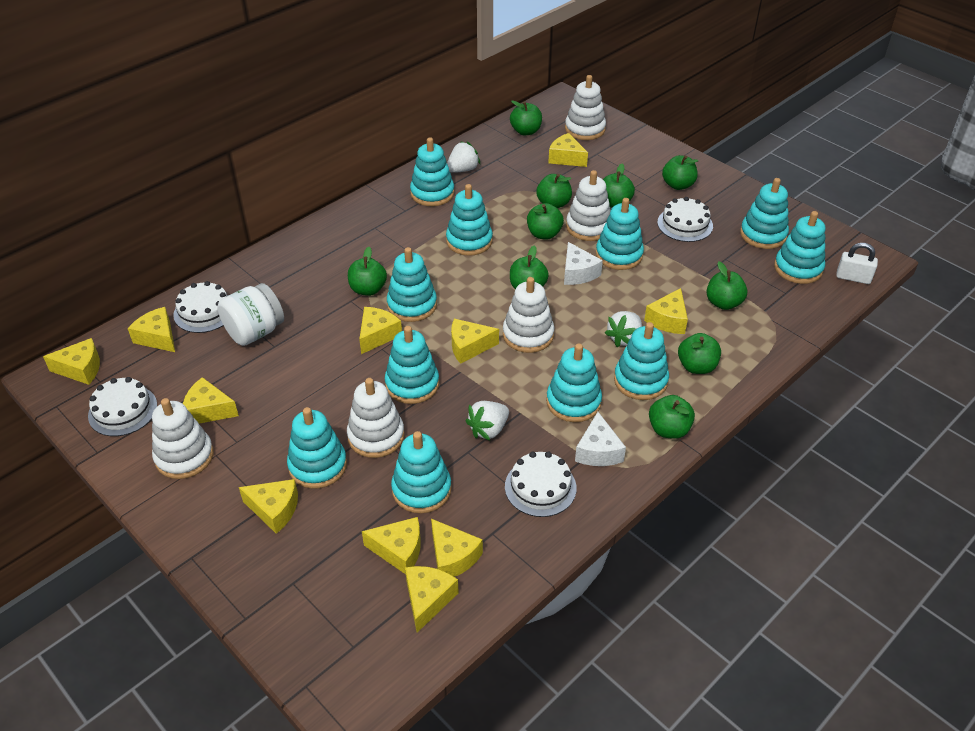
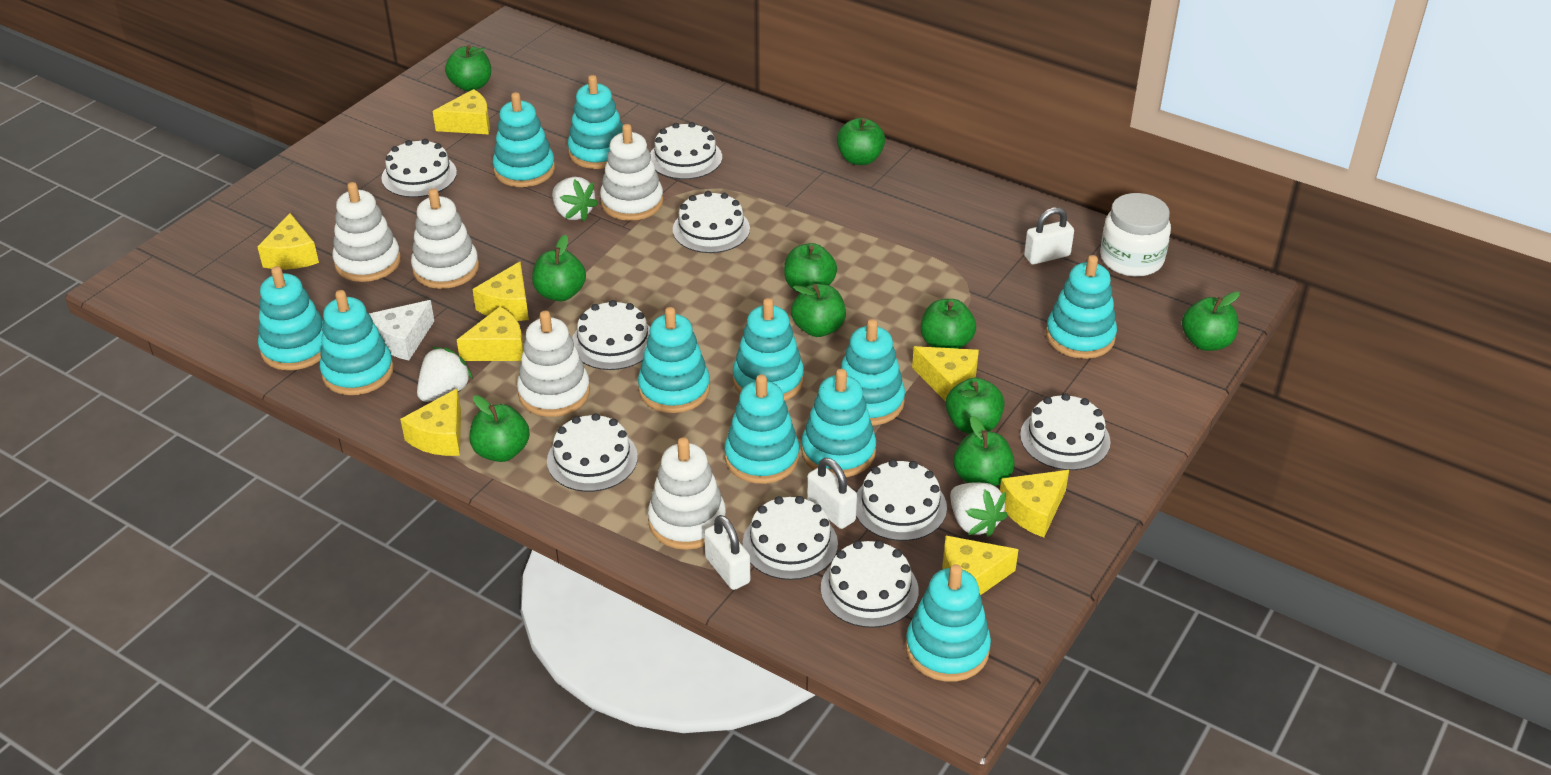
white cake: [88,377,157,436] [173,281,228,333] [505,451,576,517] [657,197,713,242] = 4 -> [382,139,457,198] [547,413,638,492] [572,300,650,370] [650,122,722,179] [673,191,750,253] [743,496,838,580] [821,540,919,628] [856,459,947,541] [1020,393,1111,470] = 9
white cheese: [564,242,603,285] [575,412,626,466] = 2 -> [369,300,434,361] = 1
white padlock: [836,243,878,284] = 1 -> [704,515,750,590] [807,458,857,529] [1024,207,1074,265] = 3
yellow cheese: [43,338,100,385] [128,307,175,352] [183,377,239,424] [239,479,298,534] [359,307,402,354] [362,517,421,574] [405,566,459,633] [431,519,483,577] [451,319,499,364] [548,133,588,167] [644,288,688,334] = 11 -> [257,213,319,270] [400,389,461,456] [433,89,490,135] [457,306,524,361] [472,262,529,321] [912,346,979,402] [942,536,1019,595] [1000,470,1069,538] = 8

